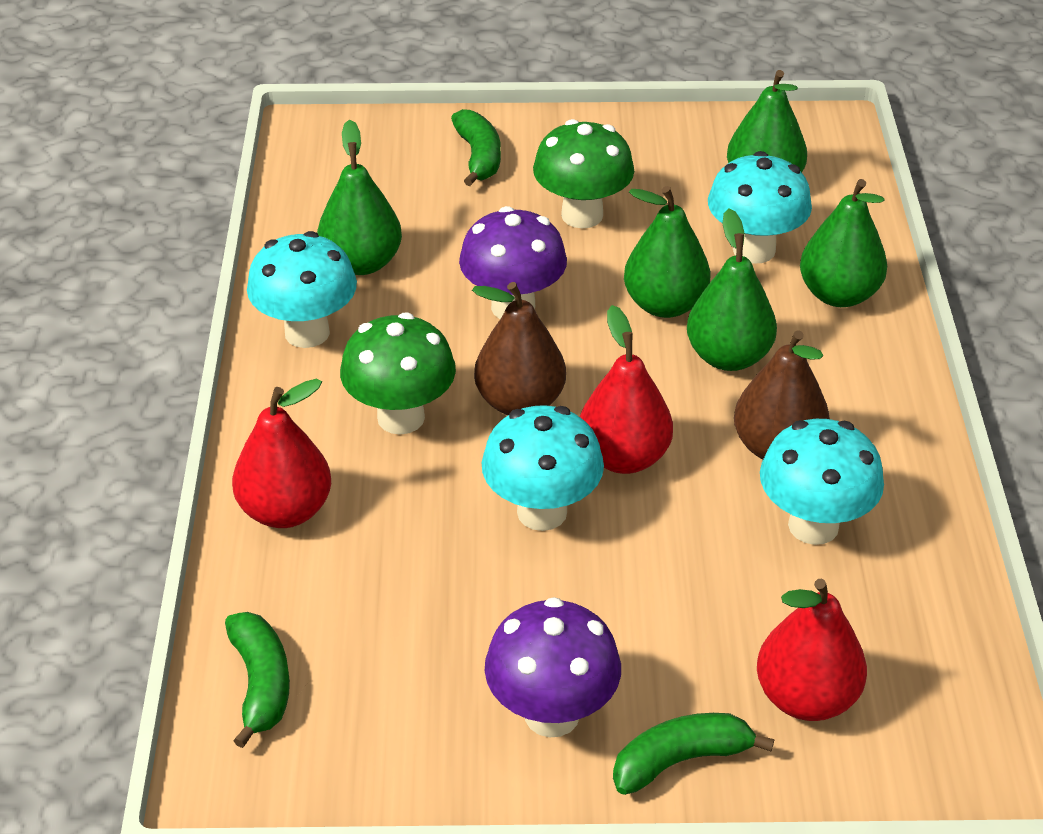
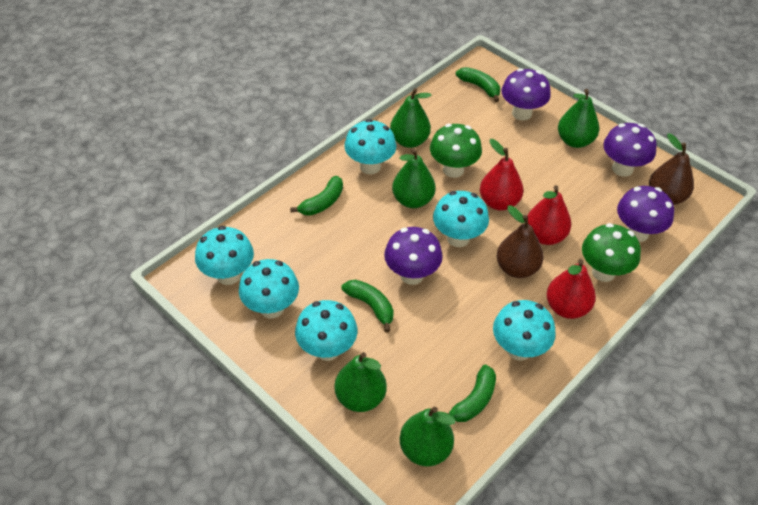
green banana: [225,612,290,748] [451,109,501,186] [613,713,774,795] = 3 -> [290,176,343,216] [341,280,394,332] [447,364,496,422] [456,67,500,102] = 4
purple mushroom: [459,206,567,319] [485,597,621,738] = 2 -> [384,227,443,285] [501,68,551,121] [603,123,657,177] [617,186,674,242] = 4
turquoise mushroom: [247,231,357,348] [482,405,604,531] [708,151,812,264] [760,419,884,545] = 4 -> [195,226,254,285] [239,259,299,318] [295,300,357,361] [344,119,396,174] [433,191,489,247] [493,300,556,361] = 6

